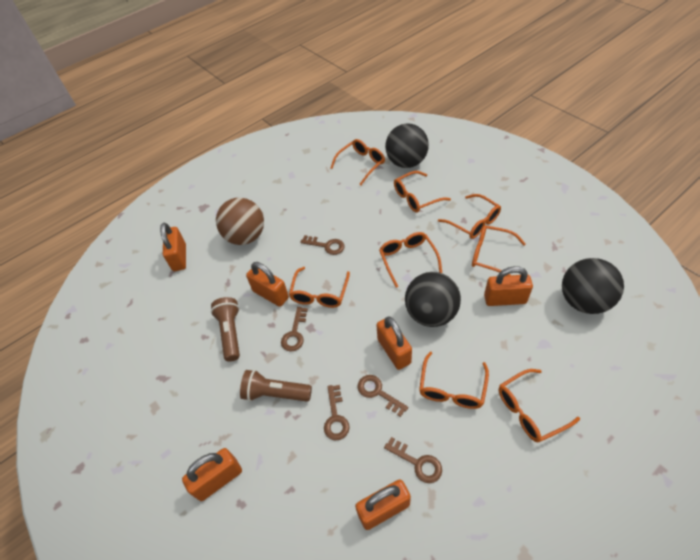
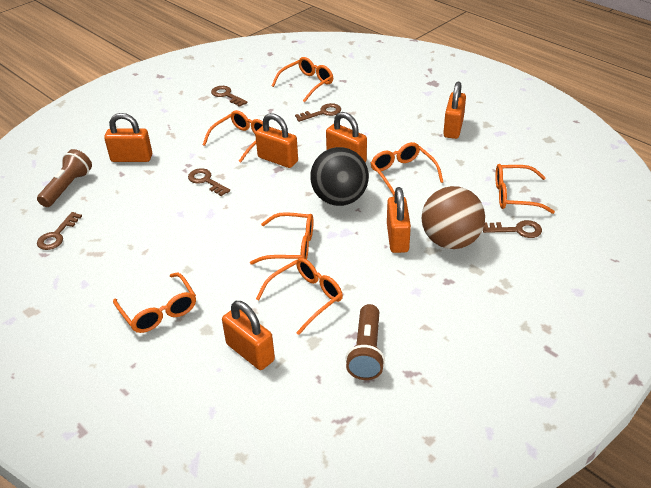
black ball: [385,123,429,168] [405,272,461,327] [562,258,624,314] = 3 -> [310,147,369,206] = 1
orange glasses: [289,267,350,308] [330,139,385,185] [379,232,442,288] [394,171,451,212] [419,351,489,409] [438,194,501,239] [472,225,526,276] [499,369,580,443] = 8 -> [113,273,196,333] [203,110,263,163] [250,212,313,265] [256,258,343,335] [272,57,333,102] [371,142,443,197] [495,164,555,214] = 7

